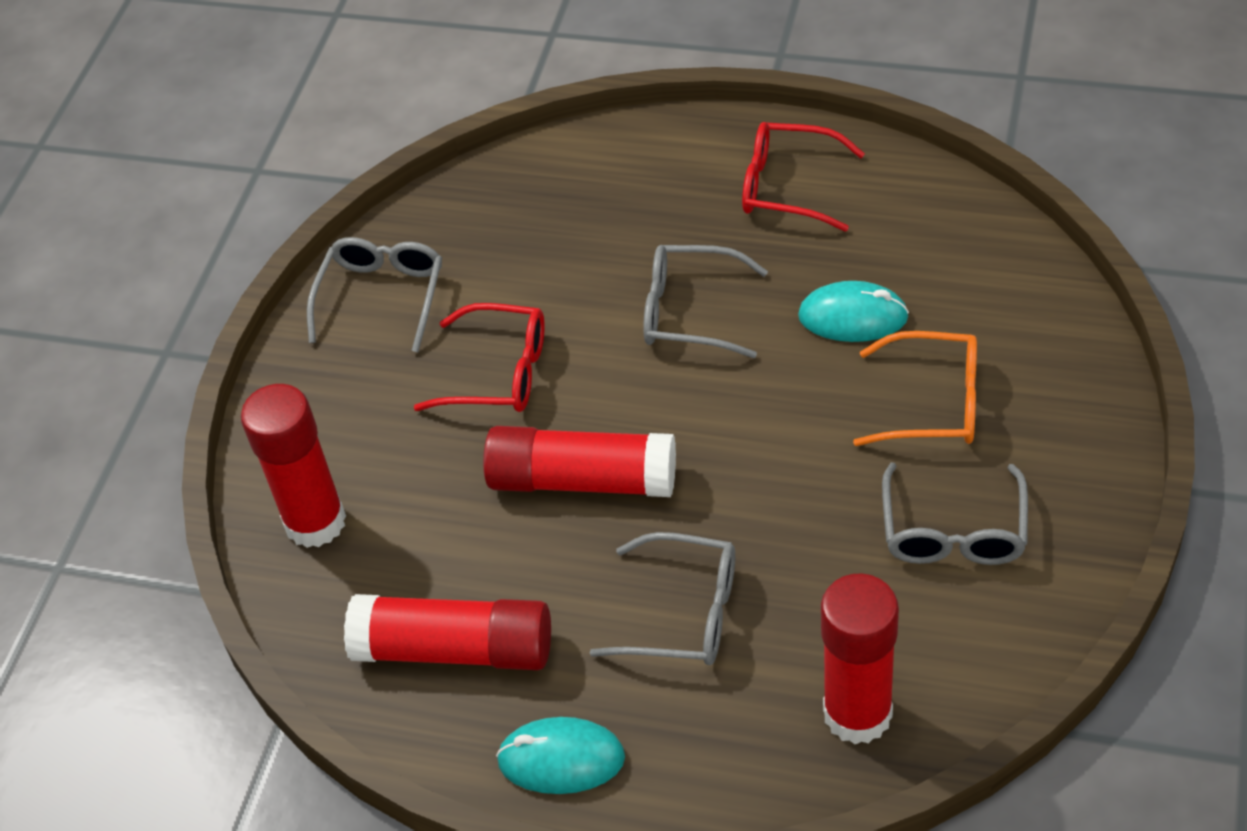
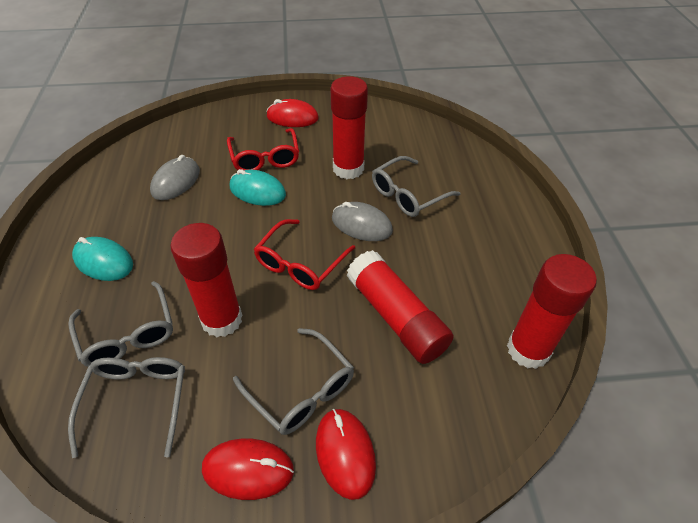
grey mouse: none = 0 -> [150,155,200,200] [332,202,393,241] = 2
orange glasses: [853,331,977,446] = 1 -> none = 0
red mouse: none = 0 -> [202,438,294,500] [266,99,319,127] [316,409,376,500] = 3

